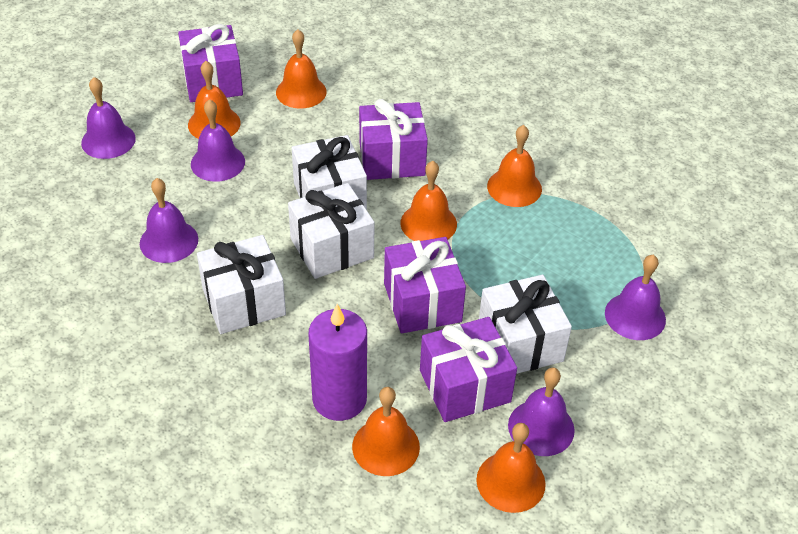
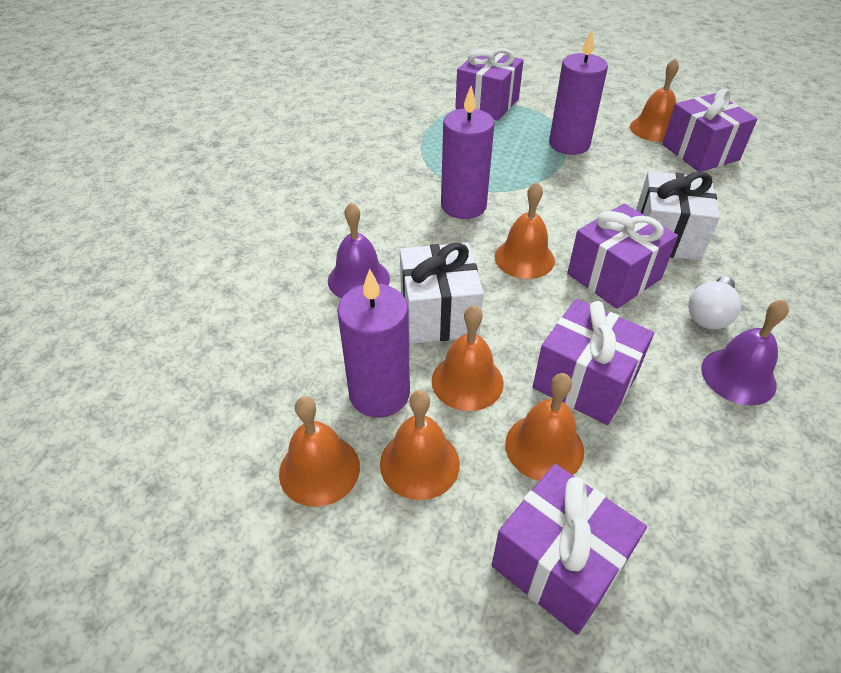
purple bell: [81,77,136,159] [140,178,198,263] [191,99,245,182] [508,368,575,456] [605,255,666,340] = 5 -> [328,202,390,299] [701,300,789,405] = 2
purple candle: [308,304,367,421] = 1 -> [337,269,410,418] [441,86,495,219] [549,30,608,155] = 3
purple gift: [178,24,243,102] [359,99,428,180] [384,237,466,334] [420,317,517,422] = 4 -> [455,48,524,121] [492,464,647,635] [533,299,654,425] [567,203,678,309] [662,89,757,172] = 5
white gift: [197,235,286,334] [288,183,375,279] [292,135,367,210] [479,275,572,374] = 4 -> [400,243,484,344] [636,171,720,261] = 2
white light bulb: none = 0 -> [688,276,741,329] = 1

